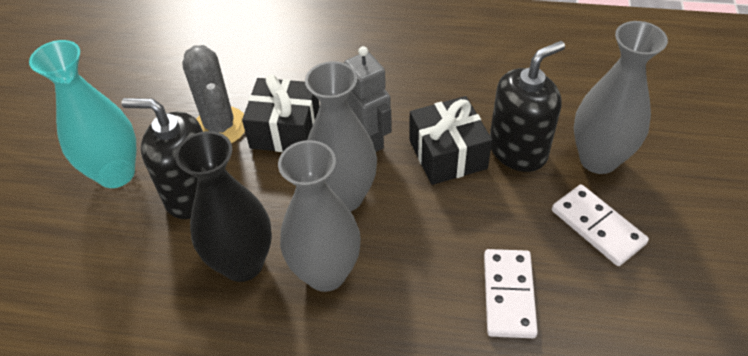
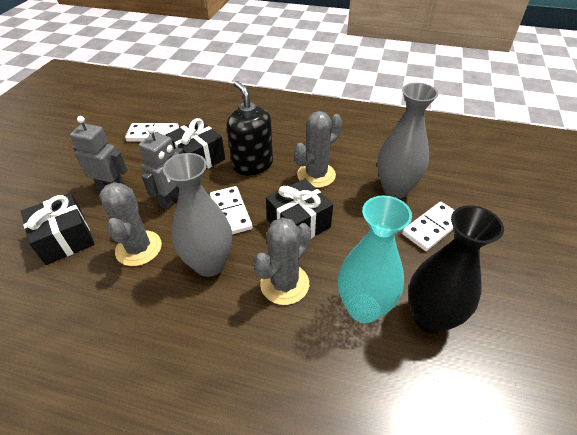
black gift: [242,74,320,152] [409,96,492,185] = 2 -> [21,193,95,265] [166,118,225,169] [266,179,333,238] = 3
black soap dispenser: [122,98,203,219] [490,41,565,172] = 2 -> [226,81,273,175] = 1
grey cactus: [182,45,245,143] = 1 -> [99,182,162,266] [253,218,311,305] [294,111,342,188] = 3
grey robot: [344,46,392,152] = 1 -> [70,116,127,190] [139,126,183,210] = 2
grey vase: [278,140,361,292] [305,61,377,211] [574,21,668,174] = 3 -> [163,153,232,277] [377,83,438,198] = 2
white domino: [484,249,538,338] [552,184,649,266] = 2 -> [125,123,179,142] [210,186,253,235] [402,202,455,251] = 3

